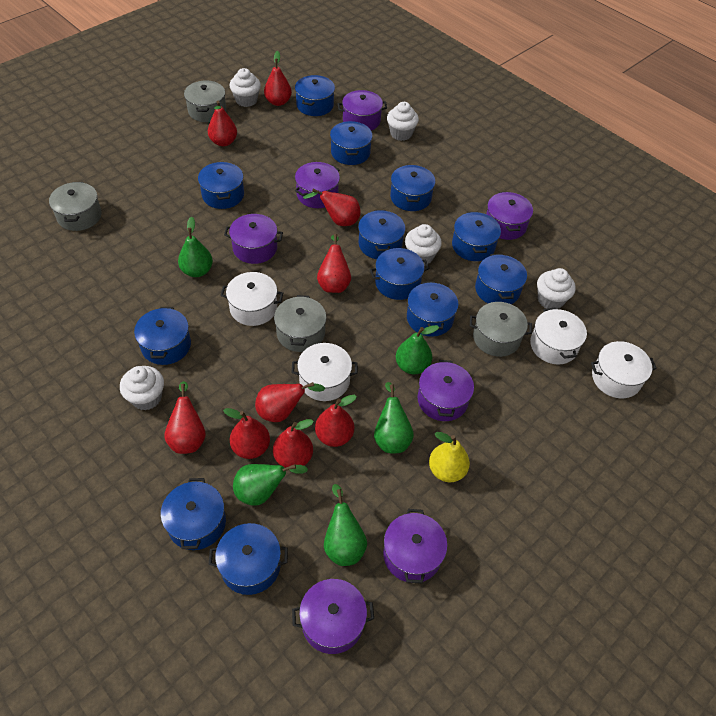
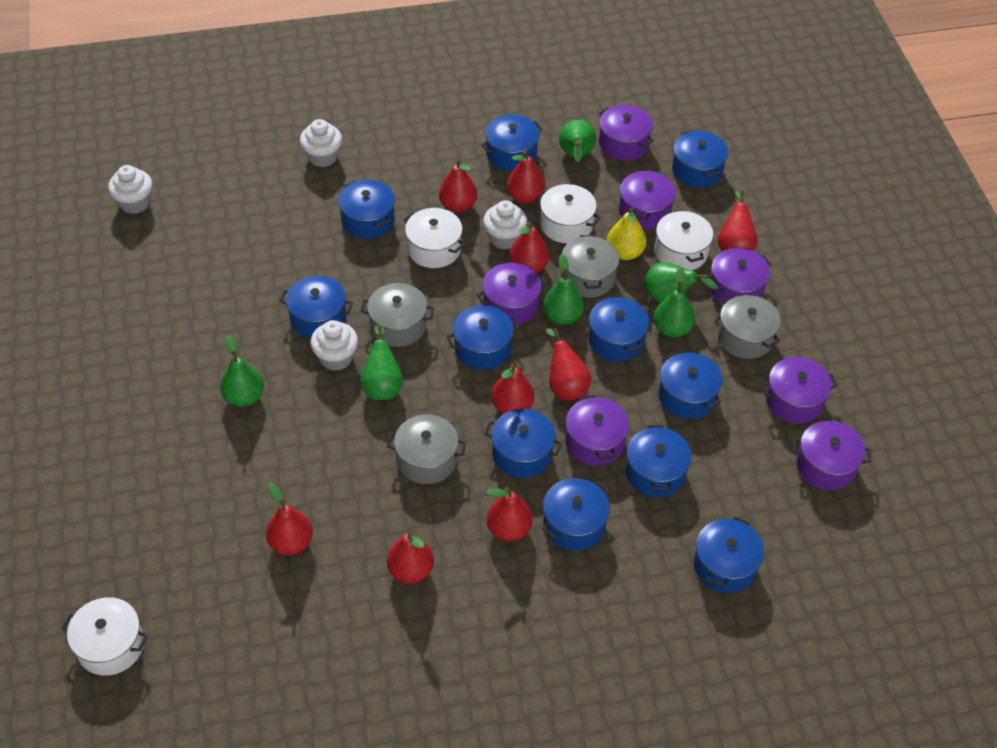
blue pot: [134,307,191,365] [161,478,226,550] [198,162,244,209] [209,523,288,595] [295,75,335,116] [330,121,373,165] [358,210,405,259] [370,248,430,300] [390,165,435,211] [407,281,459,337] [452,212,501,261] [475,254,527,304] = 12 -> [280,276,353,339] [338,180,395,239] [447,305,520,370] [481,115,543,171] [484,409,562,478] [542,478,610,551] [589,296,649,361] [626,425,692,497] [658,353,722,419] [672,130,728,188] [693,516,764,593] = 11
green pear: [178,217,213,277] [233,464,308,506] [324,484,367,566] [374,382,414,454] [396,325,439,374] = 5 -> [220,335,264,407] [360,325,403,400] [543,254,584,325] [559,119,596,162] [644,262,718,302] [654,266,695,338] = 6
white cupcake: [120,366,164,410] [229,68,261,107] [387,102,419,141] [405,224,442,265] [537,268,576,309] = 5 -> [108,165,152,214] [300,119,342,167] [311,320,358,371] [483,200,527,250] = 4

